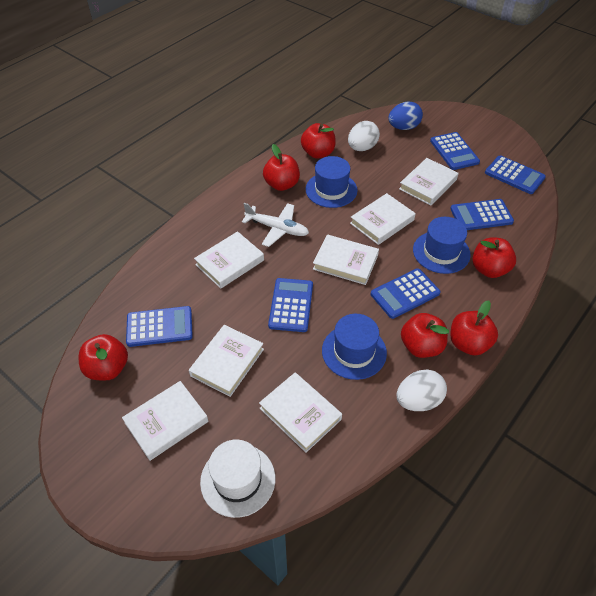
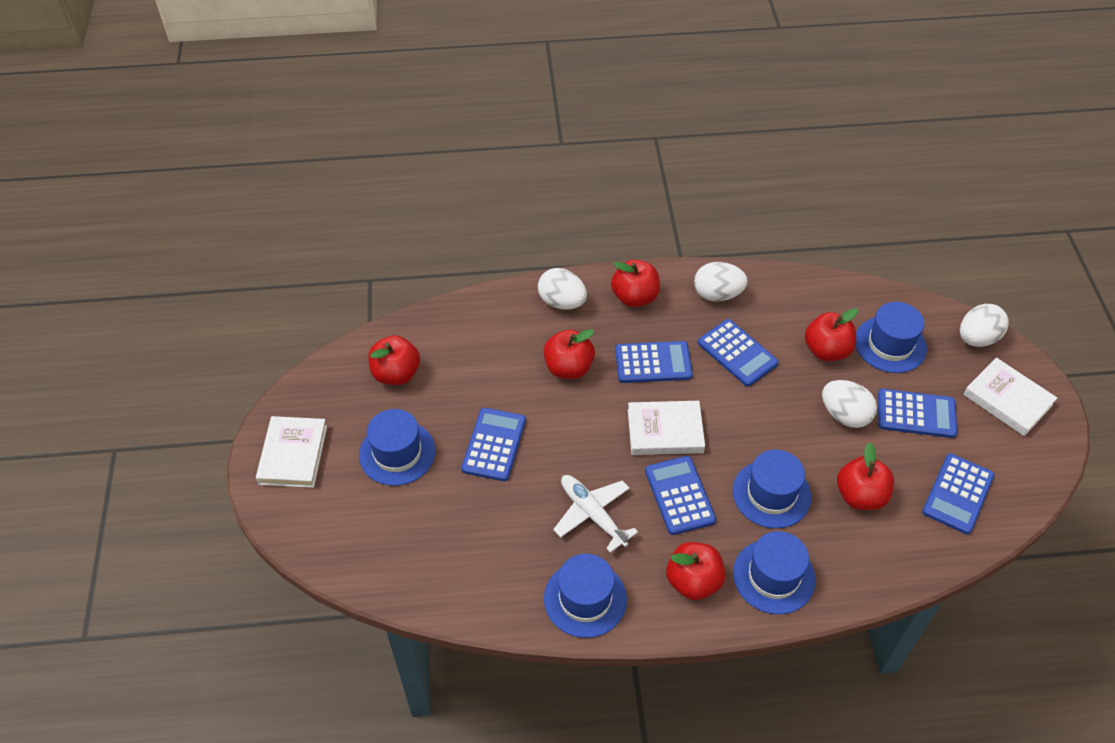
blue egg: [388,101,423,130] = 1 -> none = 0
blue hat: [305,156,358,208] [322,314,387,380] [413,217,471,274] = 3 -> [359,409,436,486] [544,554,627,638] [733,450,811,529] [733,531,816,614] [856,302,927,373] = 5
white book: [122,381,208,461] [189,325,264,397] [194,231,264,289] [259,373,342,453] [313,235,379,285] [350,193,416,245] [399,158,458,205] = 7 -> [256,416,327,488] [628,401,705,455] [963,358,1057,436] = 3
white egg: [348,121,380,151] [397,369,447,411] = 2 -> [538,268,587,310] [694,262,748,301] [822,380,877,428] [960,304,1009,347] = 4
white hat: [200,439,275,518] = 1 -> none = 0

